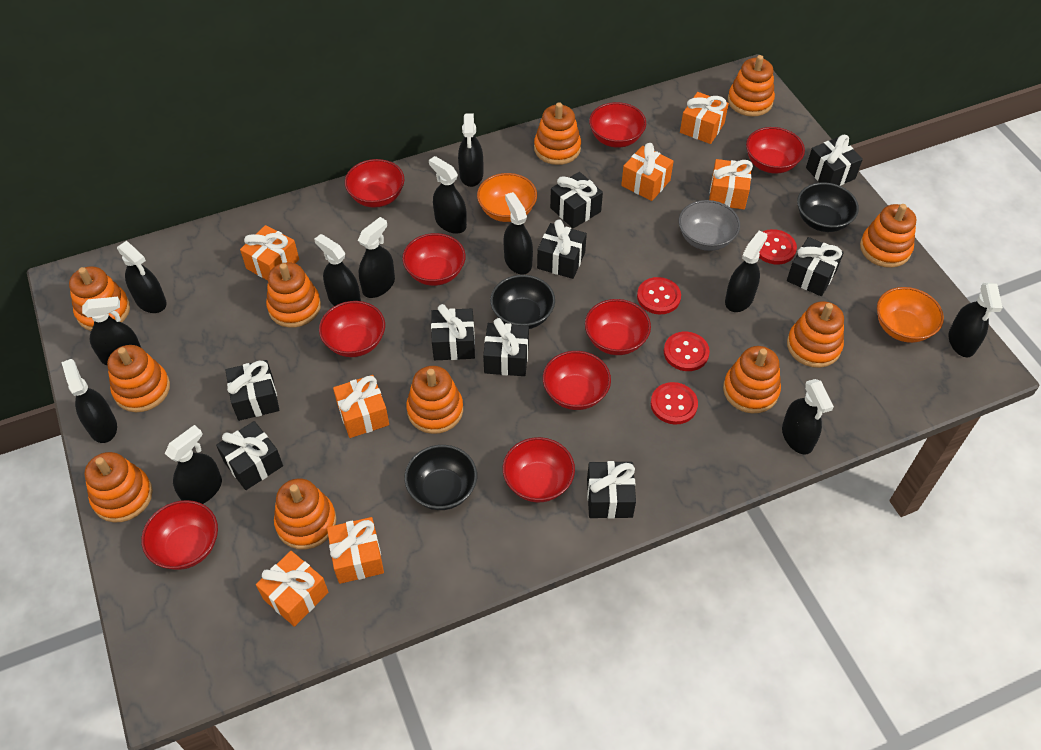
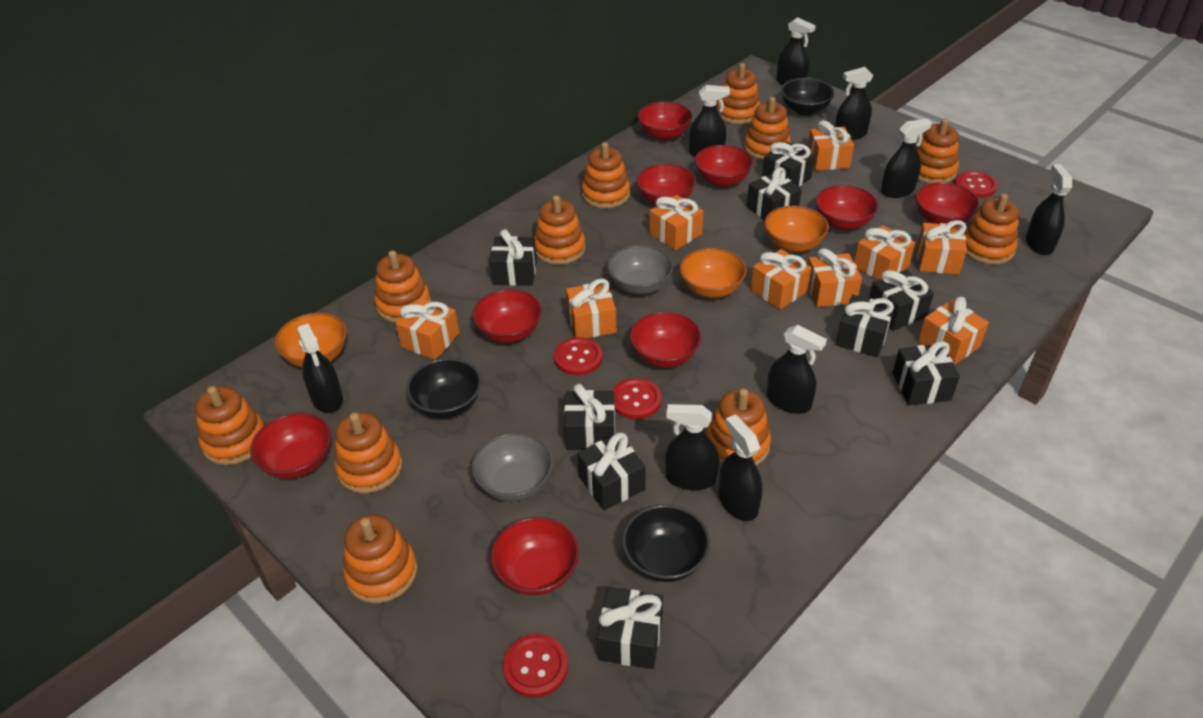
black spray bottle: [62,359,117,443] [82,297,141,365] [117,241,167,313] [165,425,222,504] [314,234,361,306] [358,217,395,298] [429,156,467,234] [458,113,483,187] [504,192,533,275] [725,230,767,312] [782,379,834,455] [948,283,1003,357] = 12 -> [297,323,343,413] [665,404,719,490] [689,85,730,157] [719,414,762,521] [767,325,827,414] [777,17,816,86] [835,67,873,140] [881,119,932,198] [1026,164,1072,255] = 9
grey bowl: [679,200,740,251] = 1 -> [472,433,553,502] [607,245,673,294] = 2
orange bowl: [477,173,537,222] [877,287,944,343] = 2 -> [275,313,347,367] [680,248,747,298] [764,206,829,252] = 3
orange gift: [240,225,299,280] [256,551,328,627] [327,517,384,584] [333,375,389,438] [621,143,674,201] [680,92,729,144] [709,159,753,209] = 7 -> [395,298,459,360] [566,278,616,338] [649,195,704,250] [750,249,811,310] [808,120,854,171] [808,248,862,307] [854,225,915,280] [917,220,967,275] [918,297,989,365] = 9

